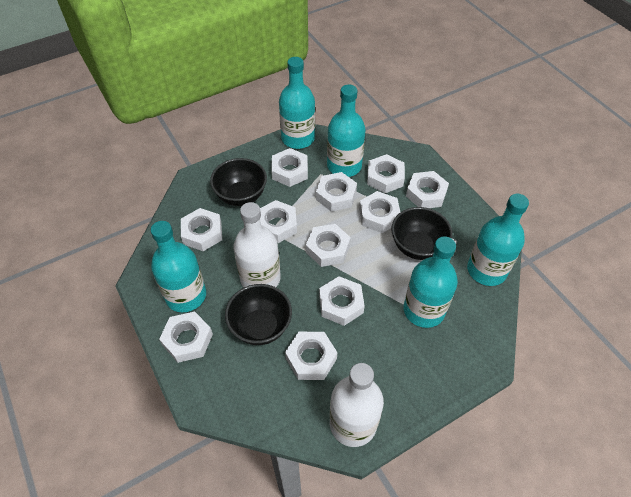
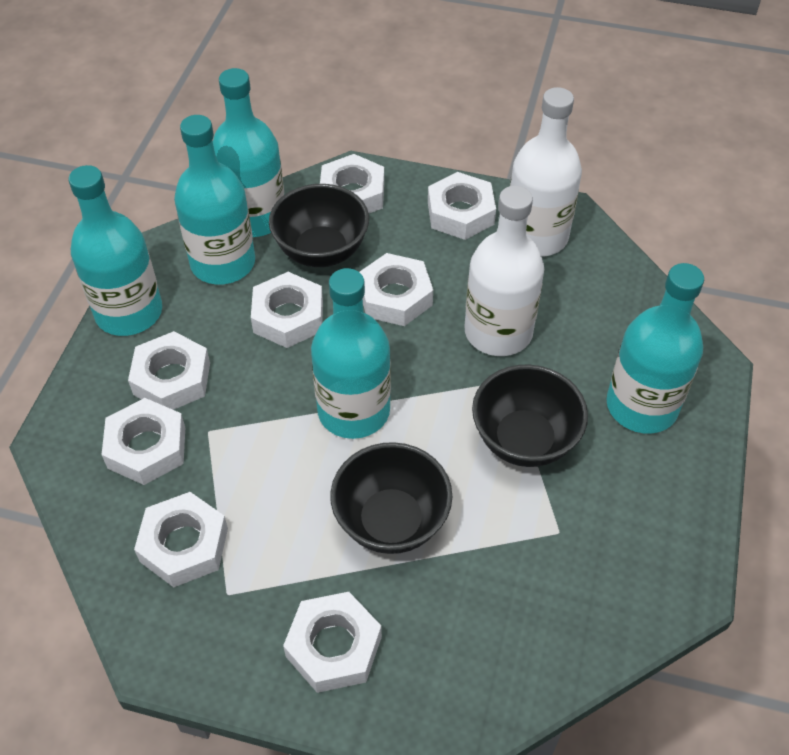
white nut: [159,312,213,363] [181,208,222,251] [260,200,297,243] [271,148,308,187] [285,332,337,380] [306,224,351,267] [316,172,357,212] [319,276,365,326] [359,191,400,233] [367,154,405,193] [406,171,449,208] = 11 -> [102,398,185,485] [128,331,210,410] [134,492,228,587] [251,272,323,348] [283,592,382,693] [320,154,384,213] [360,253,433,326] [428,172,496,240] = 8

